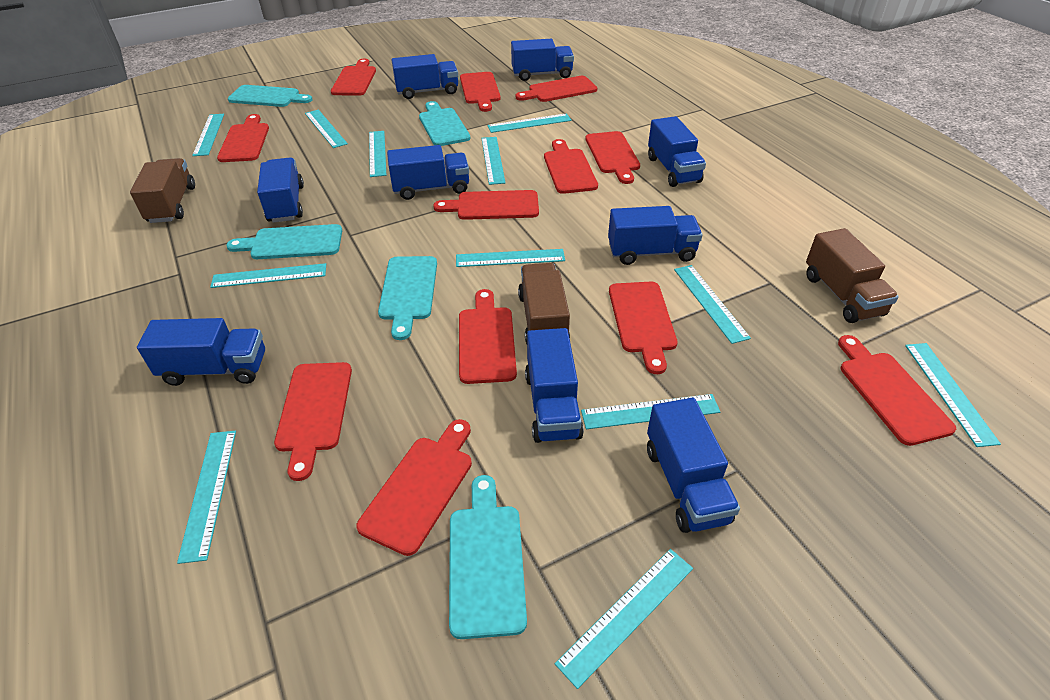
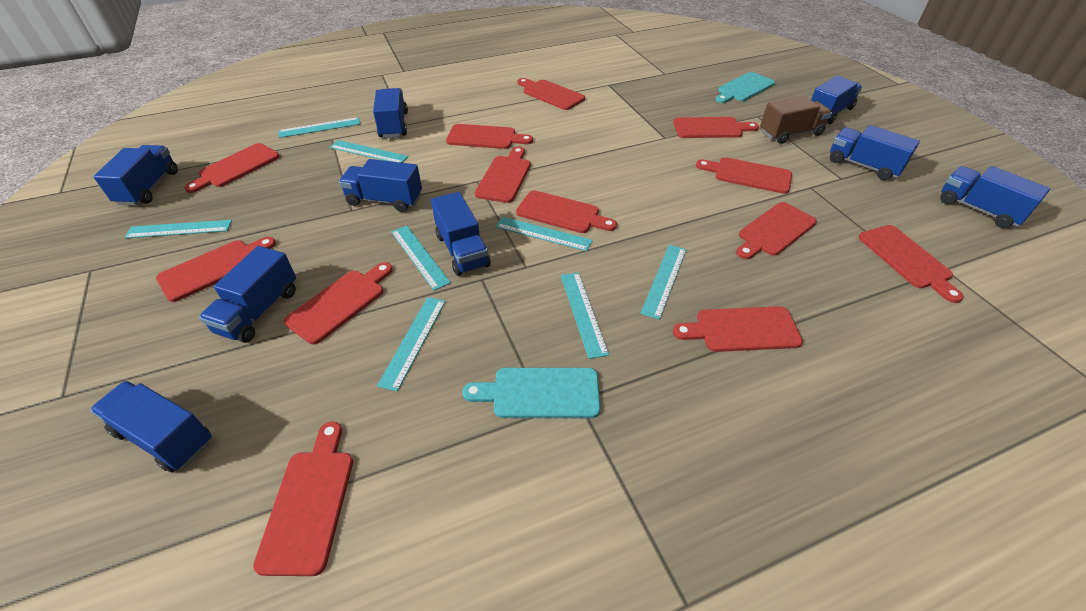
brown truck: [130,158,195,223] [518,263,570,344] [806,228,899,323] = 3 -> [760,96,832,144] = 1
red cutting board: [217,114,269,162] [274,362,352,481] [331,59,376,96] [356,419,472,556] [433,190,539,220] [459,289,517,384] [460,72,501,112] [516,76,597,102] [544,139,598,194] [585,131,640,184] [609,282,678,374] [838,335,956,446] = 12 -> [156,237,276,302] [184,143,279,193] [253,421,353,576] [284,262,393,344] [446,124,533,149] [475,147,531,203] [516,190,617,233] [518,78,585,110] [673,117,759,138] [673,306,803,352] [696,157,792,194] [736,202,817,259] [859,225,964,303] = 13
turquoise cutting board: [227,224,342,259] [228,85,313,107] [378,256,437,340] [419,101,471,146] [449,475,527,639] = 5 -> [462,368,600,418] [716,72,775,103] = 2
turquoise ruler: [177,431,236,564] [192,114,224,156] [210,263,326,288] [305,110,348,148] [369,131,386,177] [456,249,565,267] [481,137,506,185] [487,113,571,133] [555,549,693,689] [581,394,720,429] [674,265,751,344] [905,343,1001,447] = 12 -> [125,220,232,238] [278,117,360,138] [330,140,409,163] [377,297,446,391] [391,225,451,291] [495,217,593,251] [561,272,609,359] [640,245,687,320] = 8

